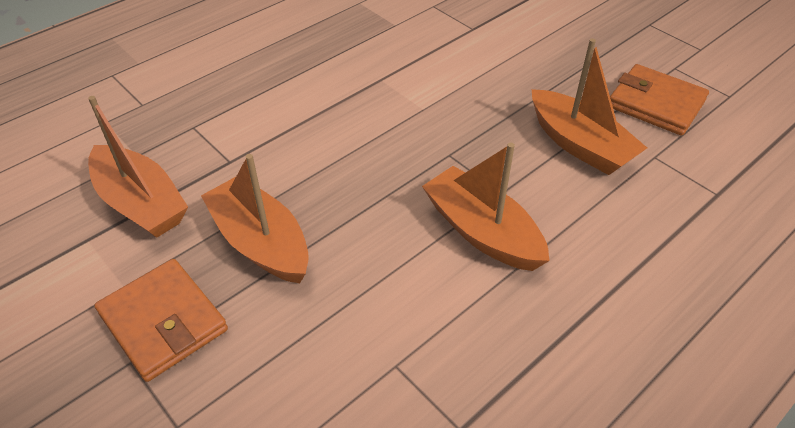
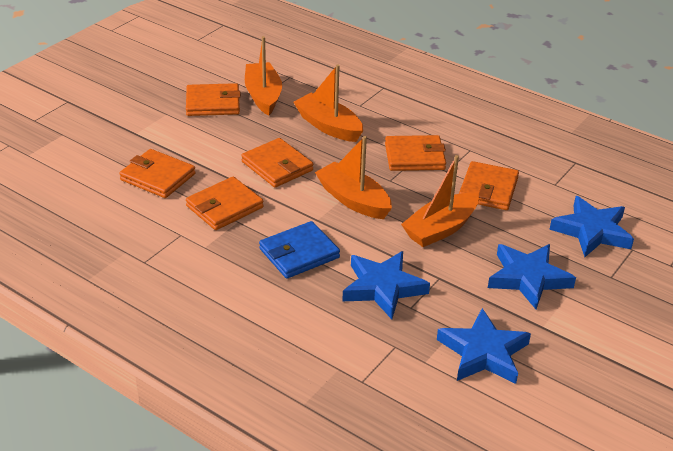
blue star: none = 0 -> [342,251,430,319] [437,308,531,384] [488,244,576,309] [549,196,634,257] = 4
blue wallet: none = 0 -> [259,221,340,279] = 1
orange wallet: [95,259,228,382] [610,64,709,136] = 2 -> [119,149,196,198] [186,83,241,116] [186,177,264,230] [241,138,313,188] [385,135,446,171] [459,161,519,210] = 6

